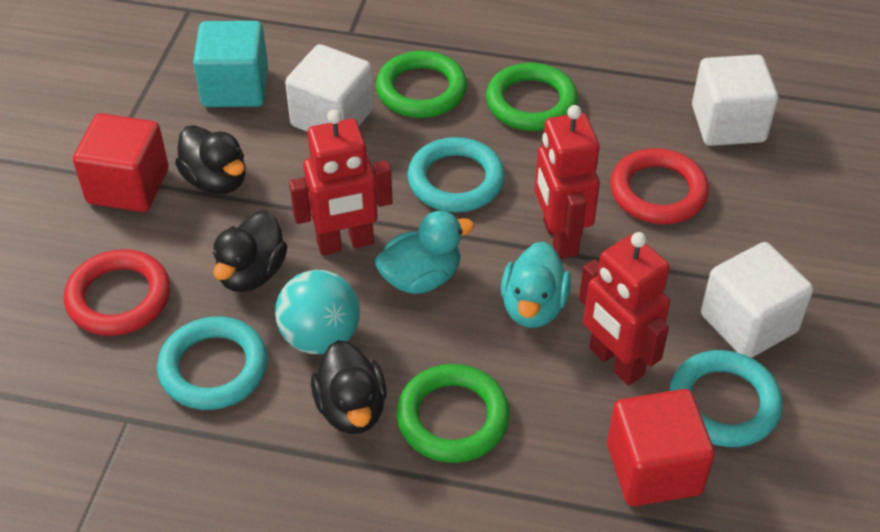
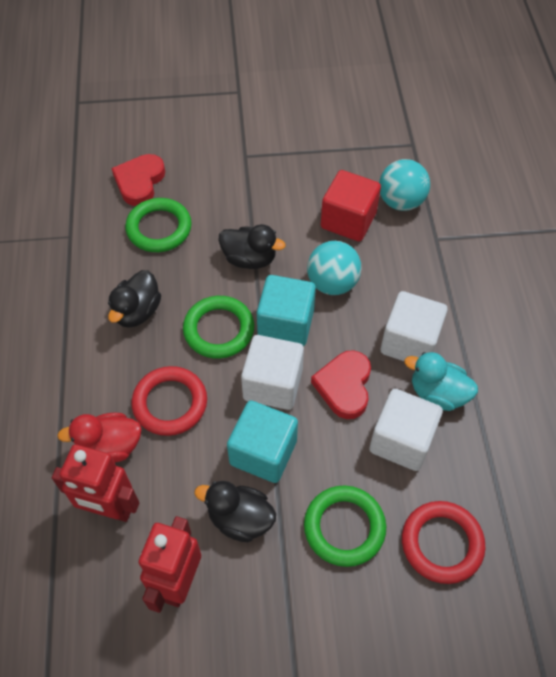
red cube: [73,113,169,212] [607,389,715,507] = 2 -> [321,170,381,242] = 1
red duck: none = 0 -> [57,413,142,462] = 1
red heart: none = 0 -> [111,154,165,206] [311,350,371,419] = 2
red robot: [289,110,393,255] [535,105,600,259] [579,232,670,386] = 3 -> [52,444,139,522] [139,516,201,613] = 2
turquoise ball: [275,270,360,354] = 1 -> [307,241,362,295] [379,159,430,211] = 2
turquoise cube: [193,21,268,107] = 1 -> [227,401,298,483] [257,275,316,347] = 2
turquoise duck: [375,211,475,294] [501,241,571,328] = 2 -> [404,352,478,411] = 1
turquoise ring: [157,316,268,410] [407,137,505,212] [669,350,783,447] = 3 -> none = 0

